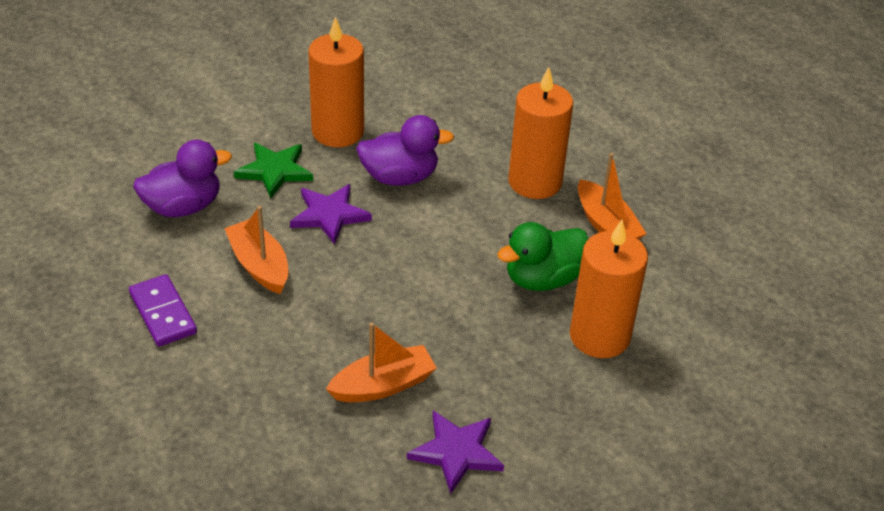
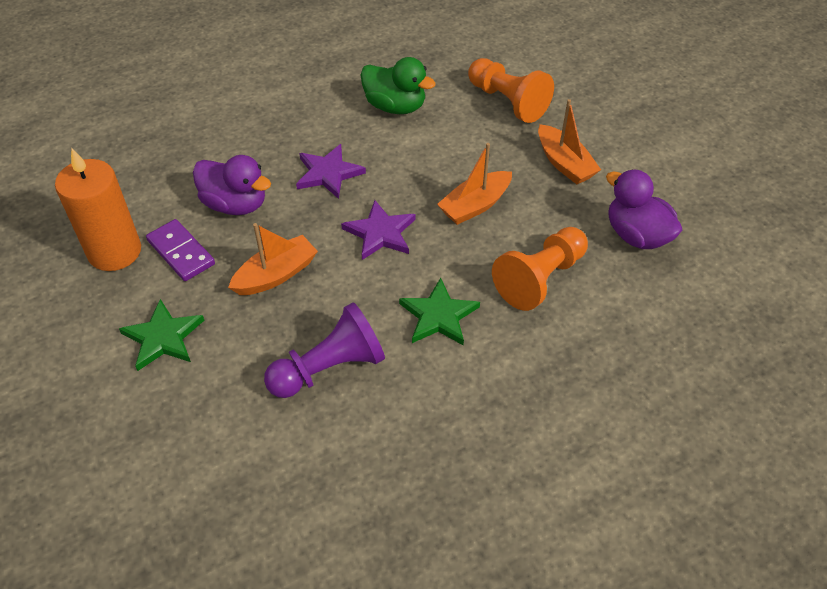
green star: [234,143,313,198] = 1 -> [119,299,204,371] [399,278,480,345] = 2
orange candle: [308,16,364,147] [508,67,573,199] [570,220,648,358] = 3 -> [55,148,141,271] = 1
orange pawn: none = 0 -> [468,58,554,123] [492,227,588,311] = 2
purple pawn: none = 0 -> [264,302,385,398] = 1

